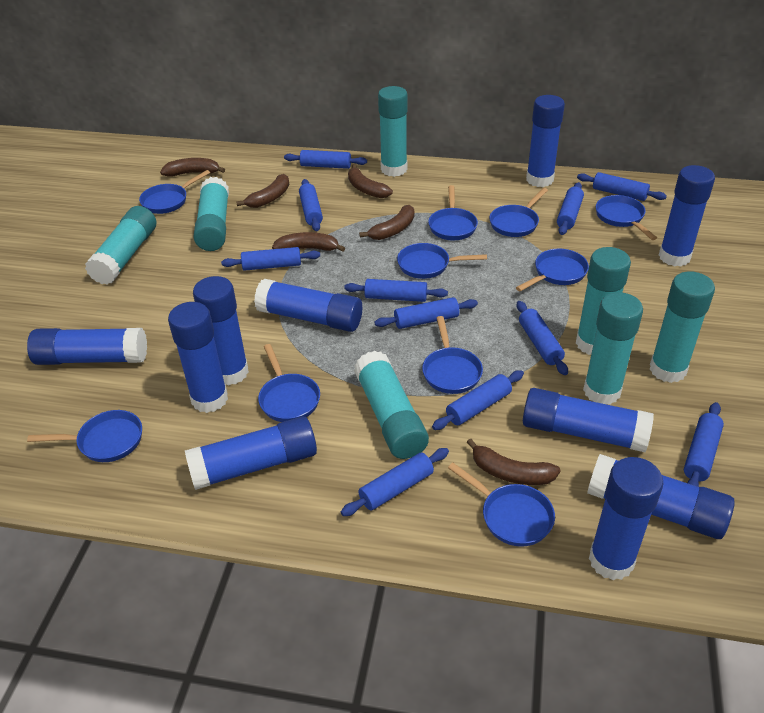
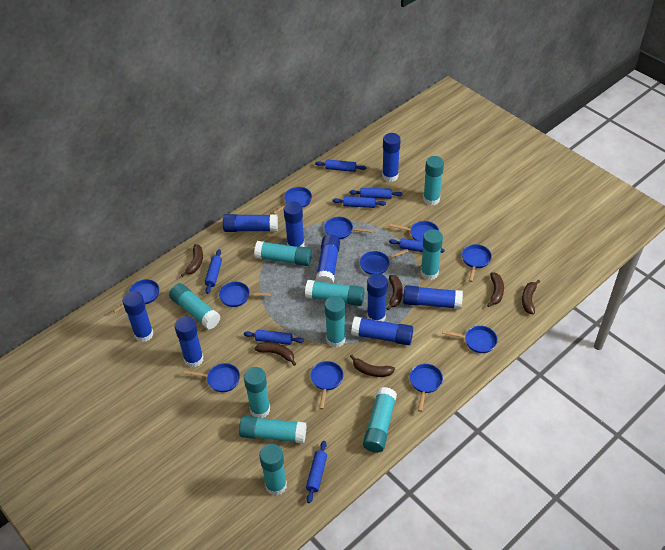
blue glue stick: [27,328,147,365] [168,302,228,413] [185,416,317,490] [193,276,249,385] [254,279,362,332] [523,388,654,452] [526,95,565,187] [587,454,735,539] [589,457,664,580] [659,165,715,266] = 10 -> [122,291,153,342] [175,316,204,367] [223,214,278,232] [284,201,305,247] [316,234,340,283] [351,316,413,345] [367,273,388,322] [382,133,401,182] [403,285,463,309] = 9
blue pan: [27,410,142,462] [139,170,210,214] [258,344,320,422] [397,243,487,279] [422,316,483,394] [428,185,478,241] [448,462,555,547] [489,188,548,237] [516,249,589,292] [596,195,657,240] = 10 -> [113,279,159,313] [183,363,240,392] [219,282,271,307] [272,187,312,214] [310,361,343,409] [324,217,373,239] [360,249,409,275] [390,221,439,242] [410,364,443,412] [442,326,498,353] [462,244,492,282] = 11
blue rolling pin: [221,247,320,271] [284,150,367,169] [299,179,323,231] [341,448,449,516] [344,279,448,302] [375,297,478,329] [432,370,524,430] [517,301,568,375] [557,182,584,235] [577,172,667,201] [684,402,724,487] = 11 -> [205,249,222,294] [244,330,304,345] [306,441,327,503] [315,159,366,172] [333,196,386,208] [349,188,403,199] [389,238,445,253] = 7
turquoise glue stick: [85,206,156,285] [193,177,229,251] [354,351,429,459] [378,86,408,177] [576,247,631,355] [583,292,643,405] [650,271,715,383] = 7 -> [169,283,220,330] [239,416,306,444] [244,367,270,418] [254,241,312,266] [259,444,287,496] [305,280,365,306] [324,296,346,348] [363,387,397,453] [421,229,443,280] [423,156,444,206] = 10

